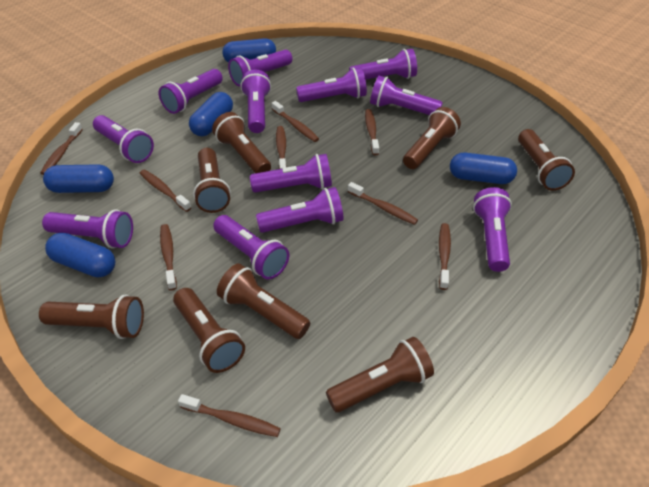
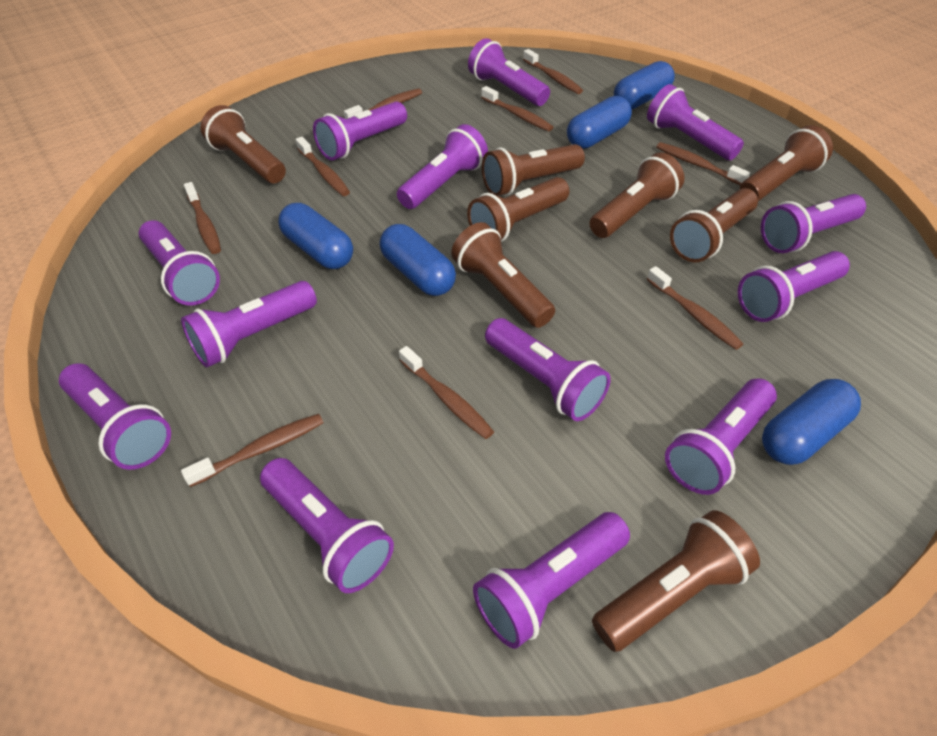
purple flashlight: [42,209,133,248] [93,115,154,163] [159,69,223,114] [213,215,289,280] [228,50,292,86] [240,70,271,133] [250,154,332,193] [256,187,344,233] [296,67,367,102] [349,49,417,80] [370,76,443,115] [473,187,512,272] = 12 -> [59,364,171,470] [139,220,220,306] [181,281,317,367] [260,458,394,593] [313,101,407,160] [397,124,488,209] [468,38,550,106] [473,512,630,649] [485,318,611,421] [647,84,744,160] [665,378,777,495] [738,251,850,322] [761,194,866,253] = 13

